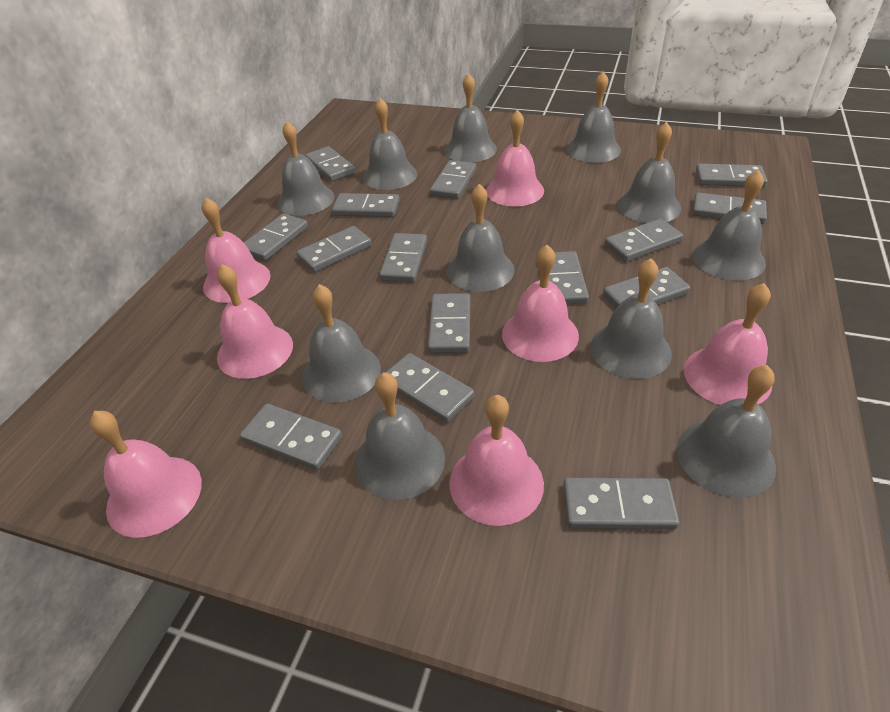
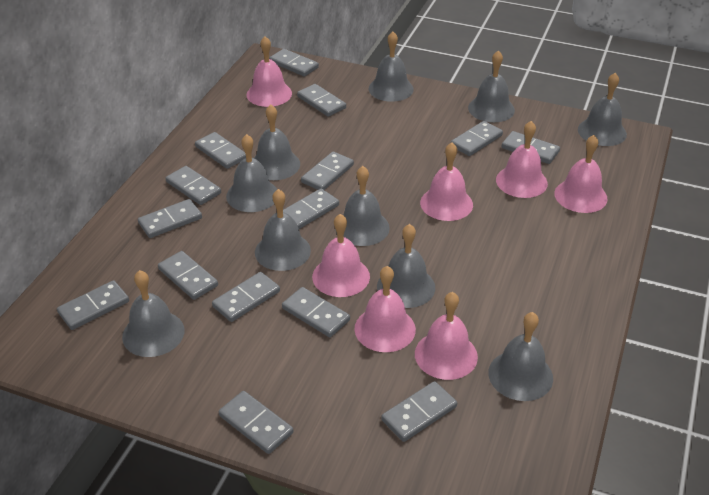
grey bell: [277,121,335,216] [302,284,381,403] [355,372,445,500] [363,98,417,190] [445,73,497,163] [447,184,515,292] [566,72,621,163] [590,258,672,379] [618,122,681,223] [677,365,776,498] [693,170,766,281] = 11 -> [122,270,184,357] [226,134,277,212] [254,105,300,180] [255,189,311,271] [335,166,390,246] [369,32,414,102] [377,224,435,308] [468,50,515,122] [488,312,553,401] [578,73,627,146] = 10

